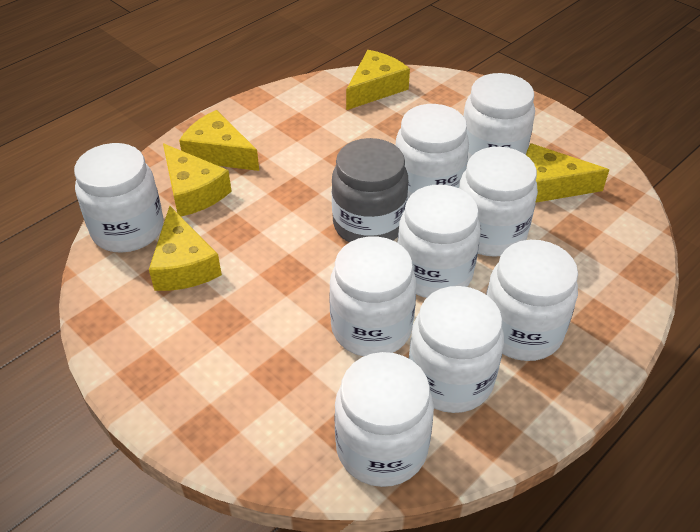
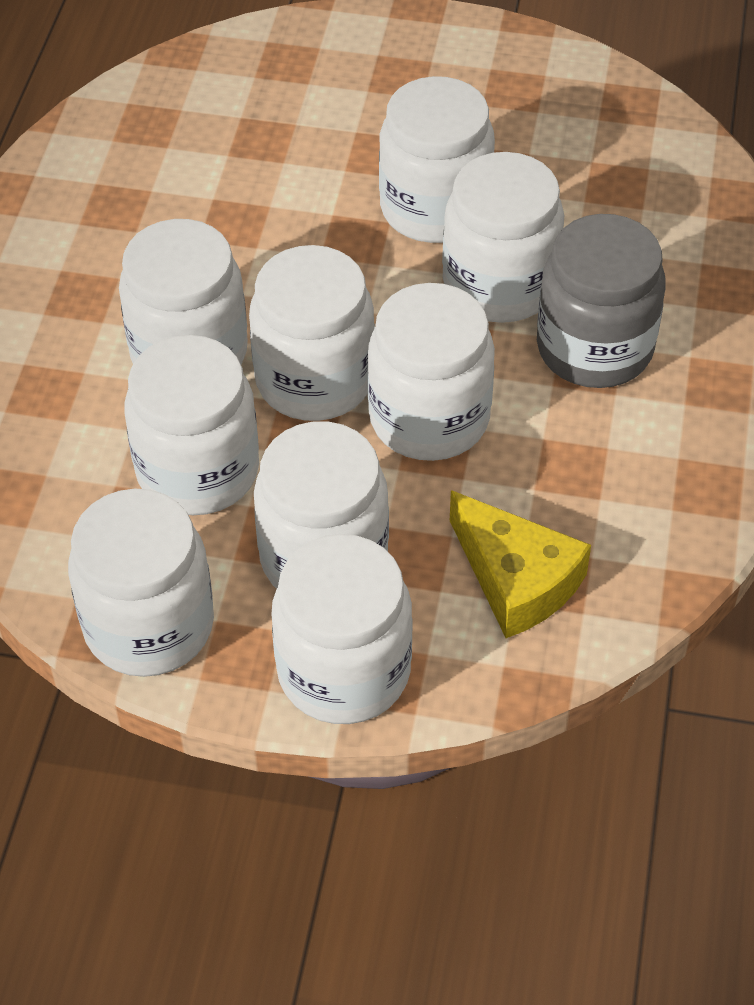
yellow cheese: [149,206,222,291] [163,143,231,216] [179,110,259,171] [346,50,410,110] [526,143,609,203] = 5 -> [450,490,591,638] = 1

